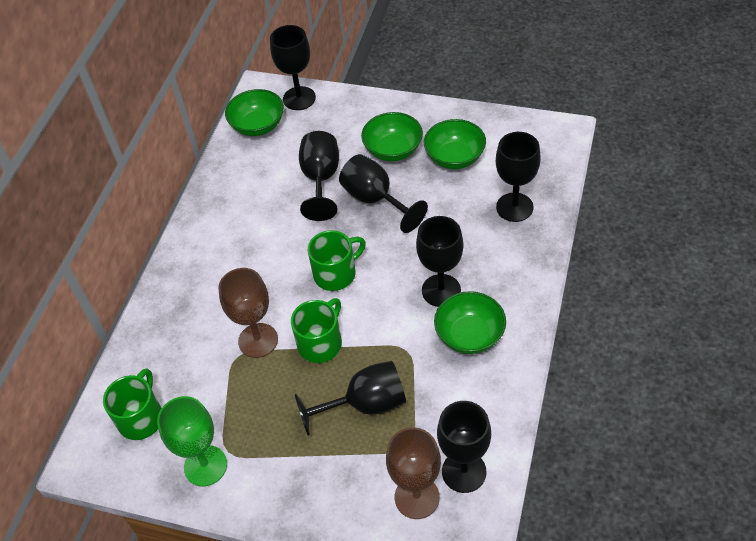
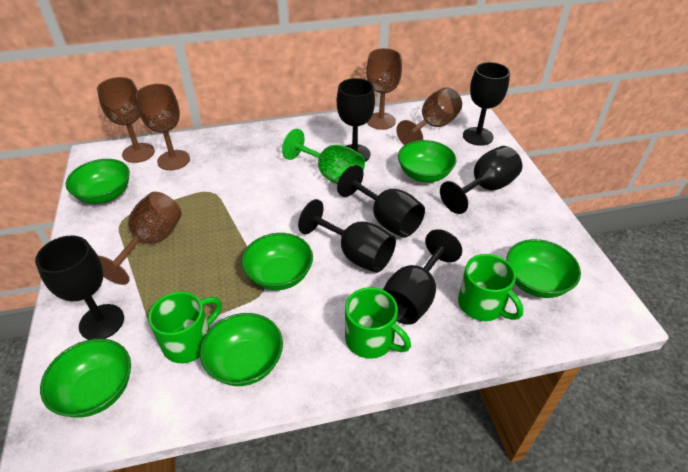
brown goblet: [218,268,278,358] [386,427,441,519] = 2 -> [97,77,155,163] [98,192,182,285] [136,84,190,170] [366,48,402,130] [396,87,462,145] = 5
green bowl: [225,89,284,136] [361,112,423,161] [424,119,486,169] [434,291,506,354] = 4 -> [40,339,131,417] [66,159,130,204] [200,313,283,386] [242,233,313,290] [398,140,456,182] [506,239,581,298] = 6

